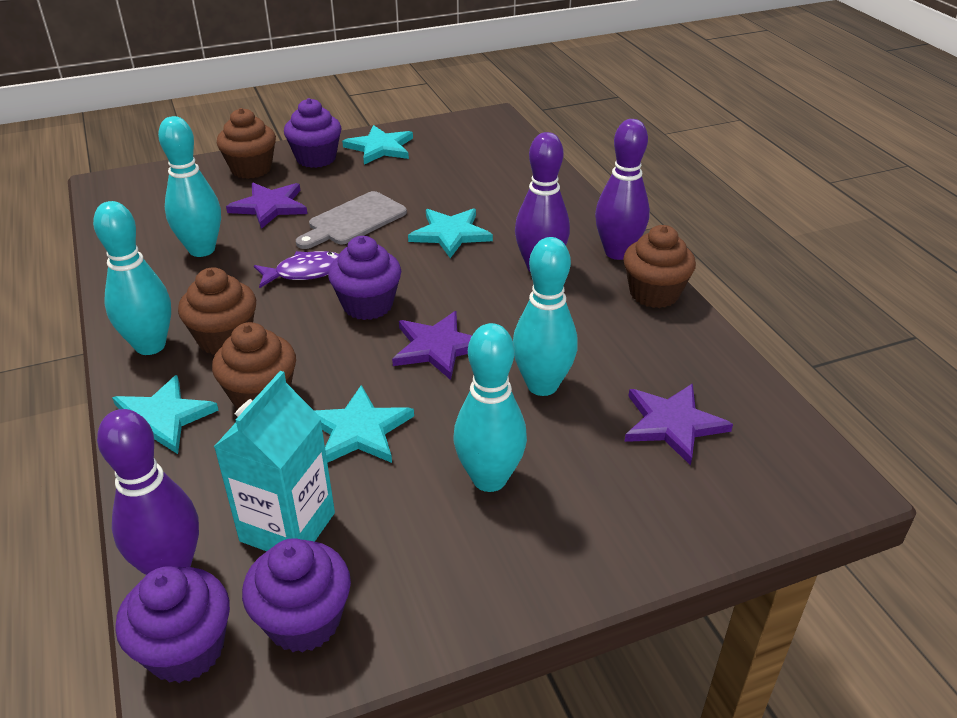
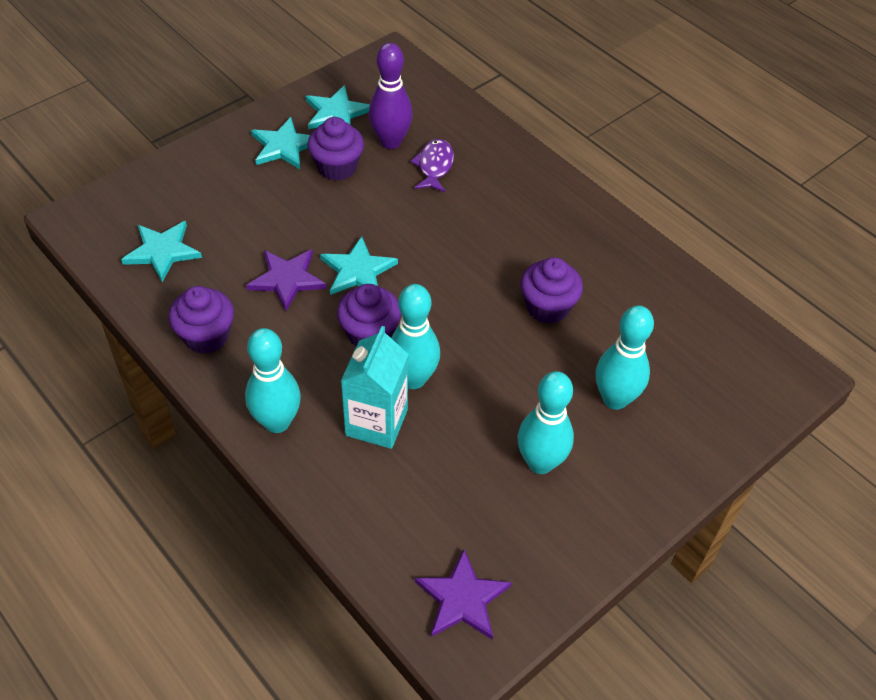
brown cupcake: [178,267,256,355] [212,322,296,409] [217,108,276,179] [623,225,696,308] = 4 -> none = 0
grey cutting board: [296,191,407,249] = 1 -> none = 0
purple bowling pin: [97,409,199,575] [515,132,570,273] [595,119,650,260] = 3 -> [369,43,413,149] = 1
purple star: [226,183,307,229] [392,311,472,380] [624,383,733,466] = 3 -> [246,250,327,311] [415,549,512,639] = 2

